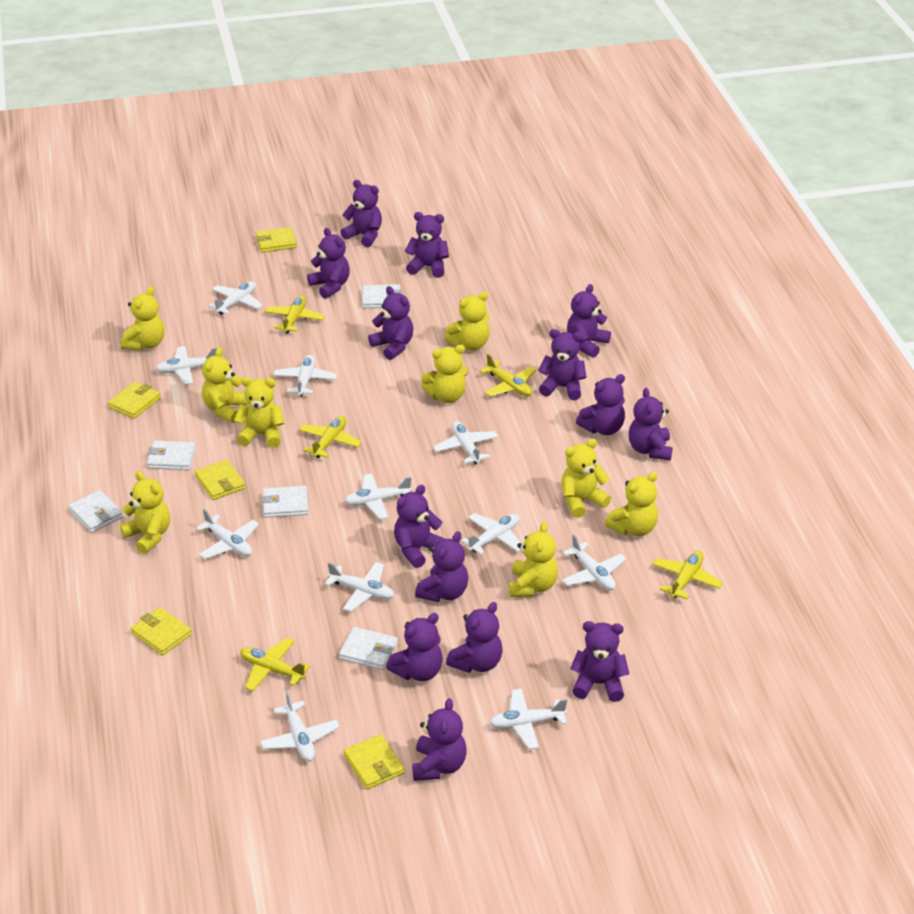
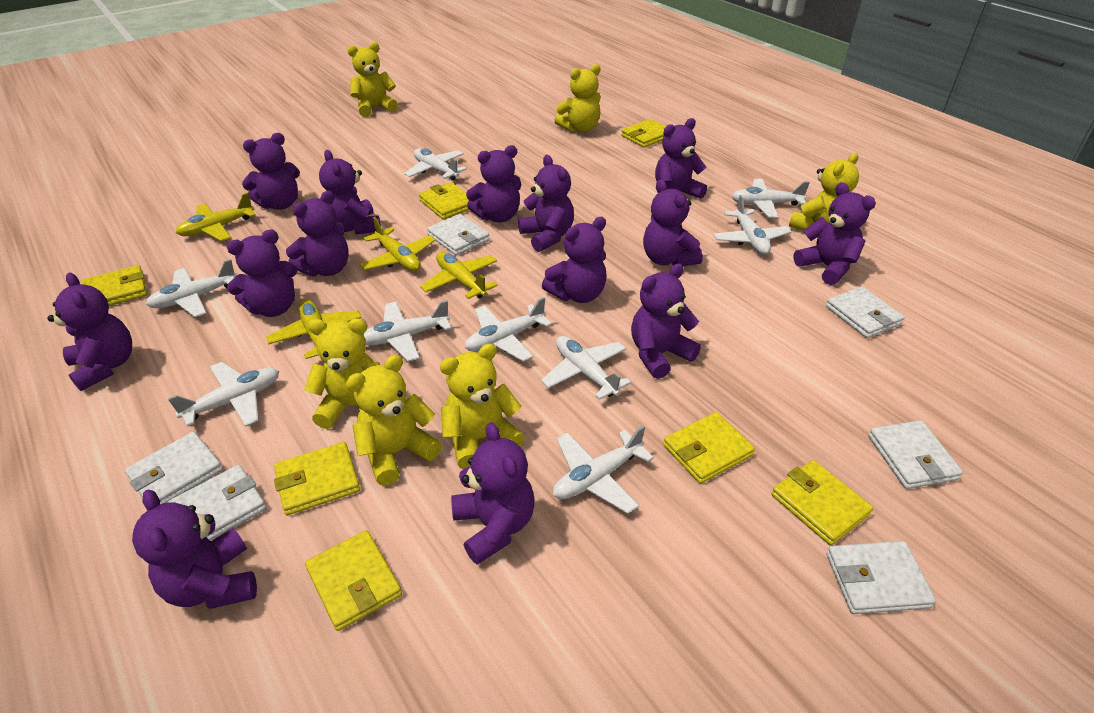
white plane: [156,346,217,385] [196,509,259,559] [209,281,263,315] [260,691,340,761] [273,355,337,397] [325,562,394,612] [345,473,412,520] [433,421,498,464] [461,513,521,555] [489,689,567,750] [562,534,626,590] = 11 -> [146,259,237,317] [168,362,279,427] [364,300,451,362] [404,148,467,181] [465,297,552,362] [541,336,631,400] [553,425,654,514] [713,195,792,255] [731,179,810,218] = 9
white wallet: [69,490,123,533] [147,441,196,470] [261,486,308,518] [339,627,398,670] [362,284,402,308] = 5 -> [125,432,223,504] [167,465,266,541] [427,214,490,256] [826,286,905,338] [826,541,936,614] [868,420,963,489] = 6
yellow plane: [240,638,311,691] [265,296,325,334] [299,416,362,458] [480,354,536,397] [652,551,723,599] = 5 -> [175,193,256,241] [266,299,362,359] [359,217,436,271] [420,252,498,299] = 4
yellow teddy bear: [120,471,170,554] [121,287,165,351] [202,347,248,423] [234,377,284,448] [421,345,468,403] [444,292,490,350] [509,522,558,597] [561,439,611,518] [605,472,658,536] = 9 -> [304,318,380,429] [346,355,442,486] [347,42,398,117] [440,344,525,469] [554,64,601,133] [789,153,859,231] = 6
yellow wallet: [108,382,161,419] [131,607,192,655] [195,459,246,500] [256,227,297,253] [344,734,405,789] = 5 -> [81,265,147,306] [274,442,360,515] [305,530,402,631] [419,182,469,220] [621,119,666,148] [663,412,755,484] [771,460,873,545] = 7

